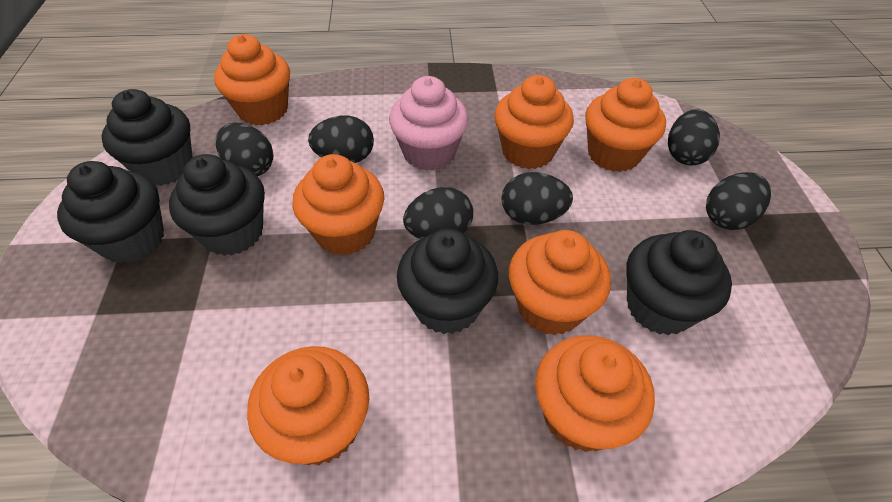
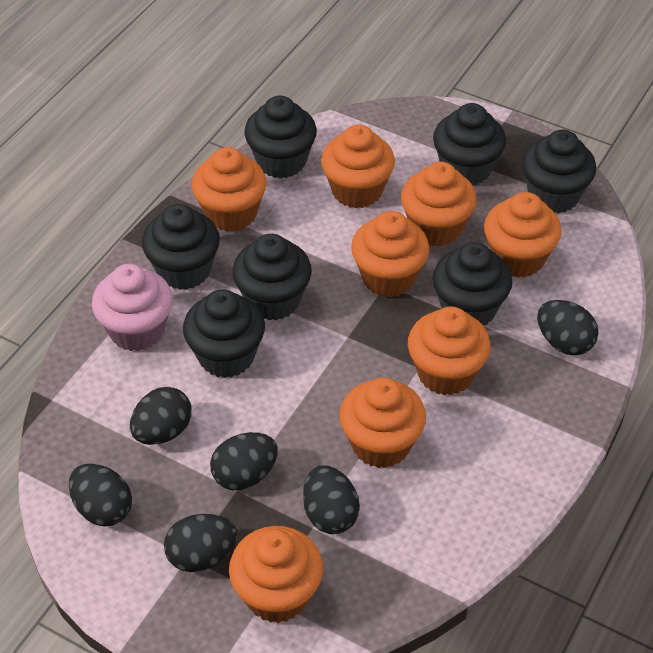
black cupcake: [57,161,164,263] [101,89,193,186] [169,154,265,256] [397,229,498,334] [626,230,732,335] = 5 -> [142,204,220,290] [183,289,265,378] [232,234,312,320] [244,96,317,179] [432,242,512,325] [433,103,506,185] [522,129,596,214] = 7
orange cupcake: [214,34,290,125] [247,346,369,465] [292,154,384,256] [494,75,574,169] [509,230,611,335] [535,335,655,452] [585,78,666,172] = 7 -> [192,147,266,232] [229,526,323,623] [321,124,395,208] [339,377,426,468] [351,211,430,297] [401,162,477,247] [408,306,491,395] [484,192,562,278] = 8

